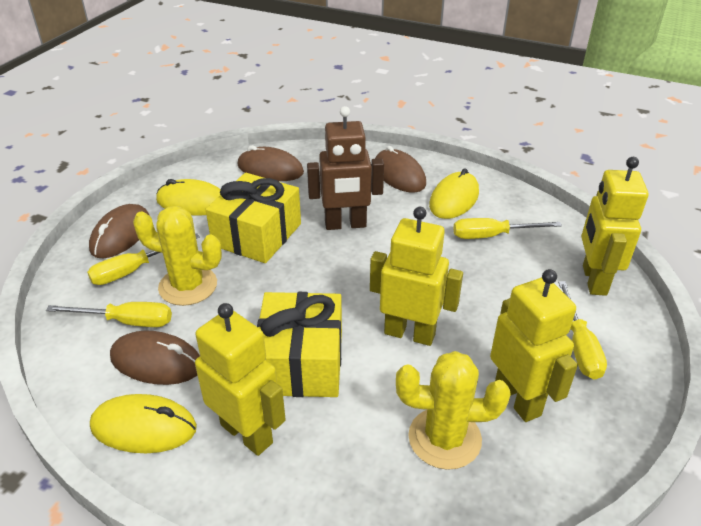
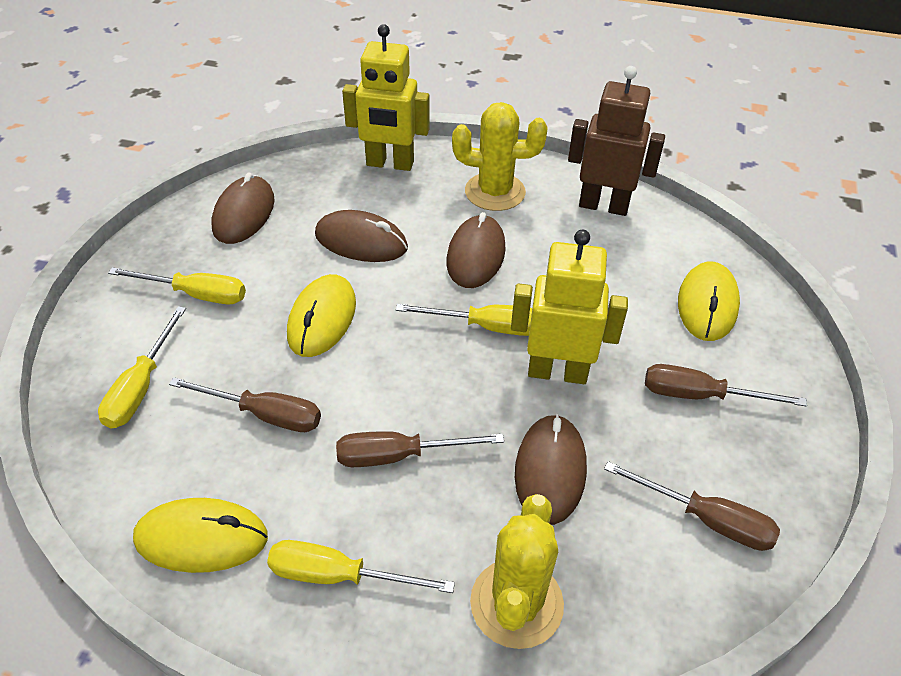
brown screwdriver: none = 0 -> [169,377,321,432] [336,431,504,467] [604,461,780,551] [645,364,807,407] = 4
yellow gift: [205,173,301,263] [257,292,342,397] = 2 -> none = 0
yellow robot: [195,303,286,456] [370,207,463,346] [490,269,578,422] [581,157,649,296] = 4 -> [342,24,430,171] [511,229,628,384] = 2

